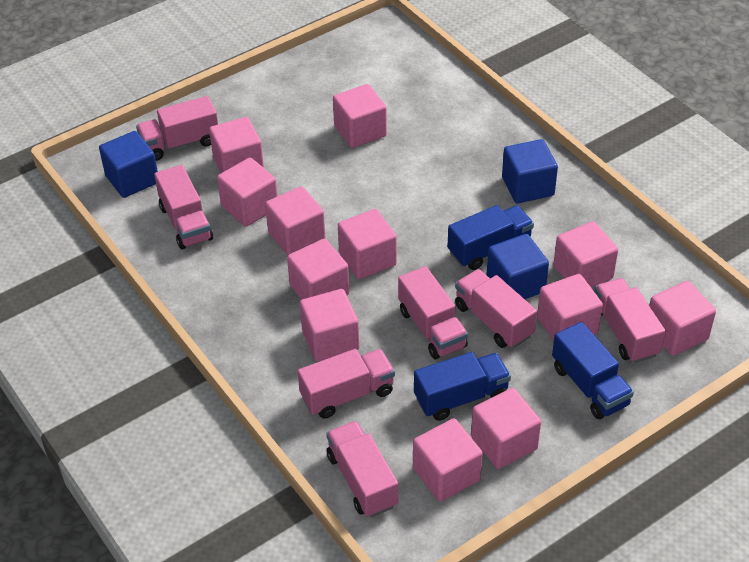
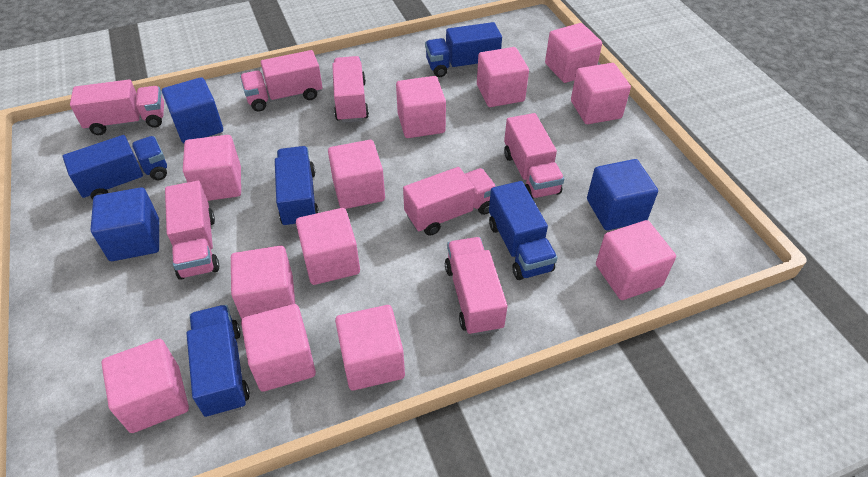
blue truck: [414,352,511,421] [448,205,534,270] [552,322,634,419] = 3 -> [63,135,167,199] [187,305,250,417] [275,146,319,228] [425,22,502,77] [489,181,557,280] = 5

